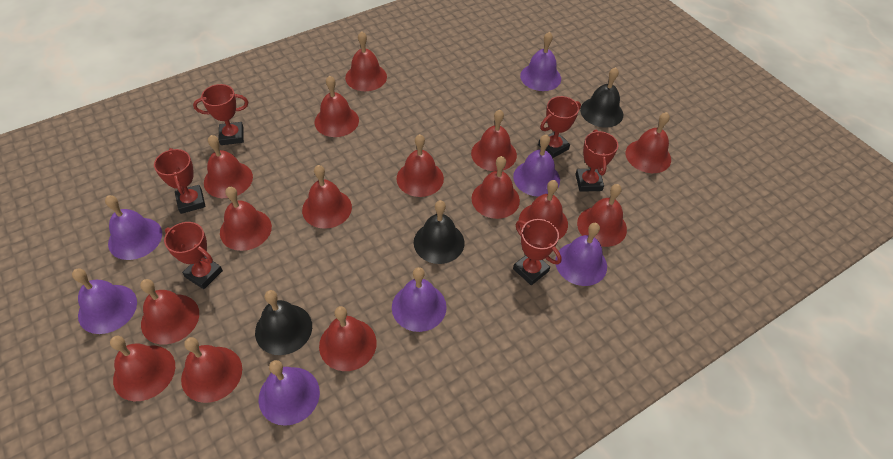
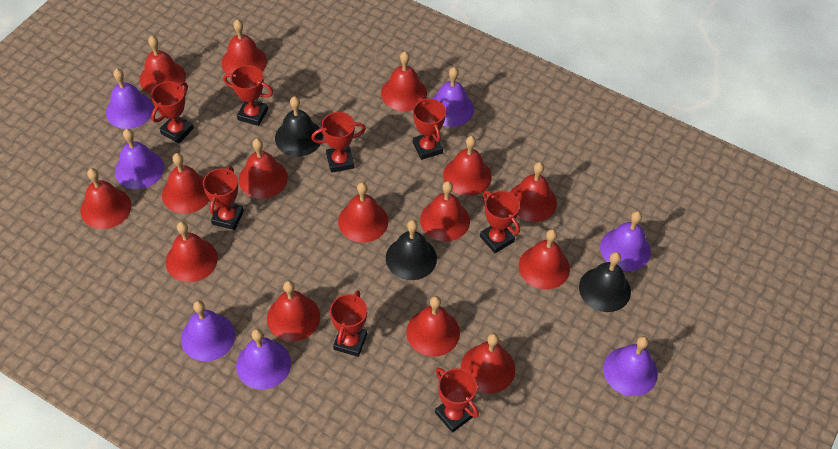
red trophy: [154,148,206,214] [164,222,223,289] [193,84,248,145] [513,219,562,285] [538,96,581,158] [576,130,618,192] = 6 -> [151,81,194,143] [203,166,244,230] [223,65,273,126] [311,112,366,173] [330,290,367,357] [413,97,446,160] [435,368,479,433] [480,190,520,253] = 8

